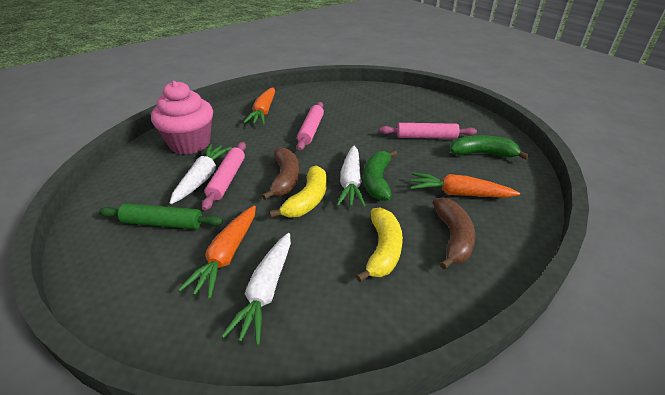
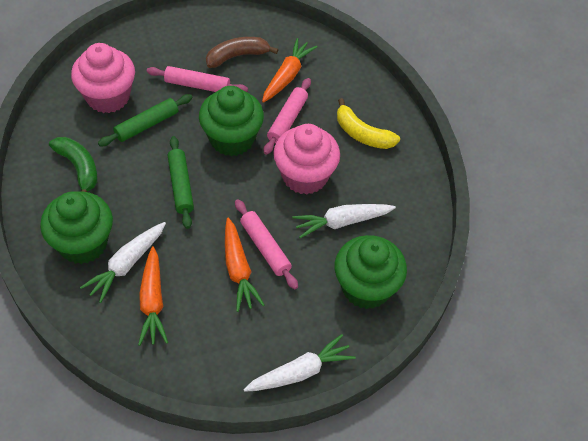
brown banana: [262,147,299,200] [433,197,475,269] = 2 -> [206,37,278,68] = 1
green banana: [363,150,397,201] [450,135,529,160] = 2 -> [49,137,97,192] = 1
green cupcake: none = 0 -> [40,191,113,264] [199,86,264,156] [335,235,407,309] = 3
green rolling pin: [99,203,223,229] = 1 -> [98,94,193,146] [168,136,194,229] = 2
pink cupcake: [151,81,213,154] = 1 -> [71,43,135,113] [273,124,340,195] = 2
yellow banana: [269,166,327,218] [356,208,403,282] = 2 -> [337,98,400,149] = 1

